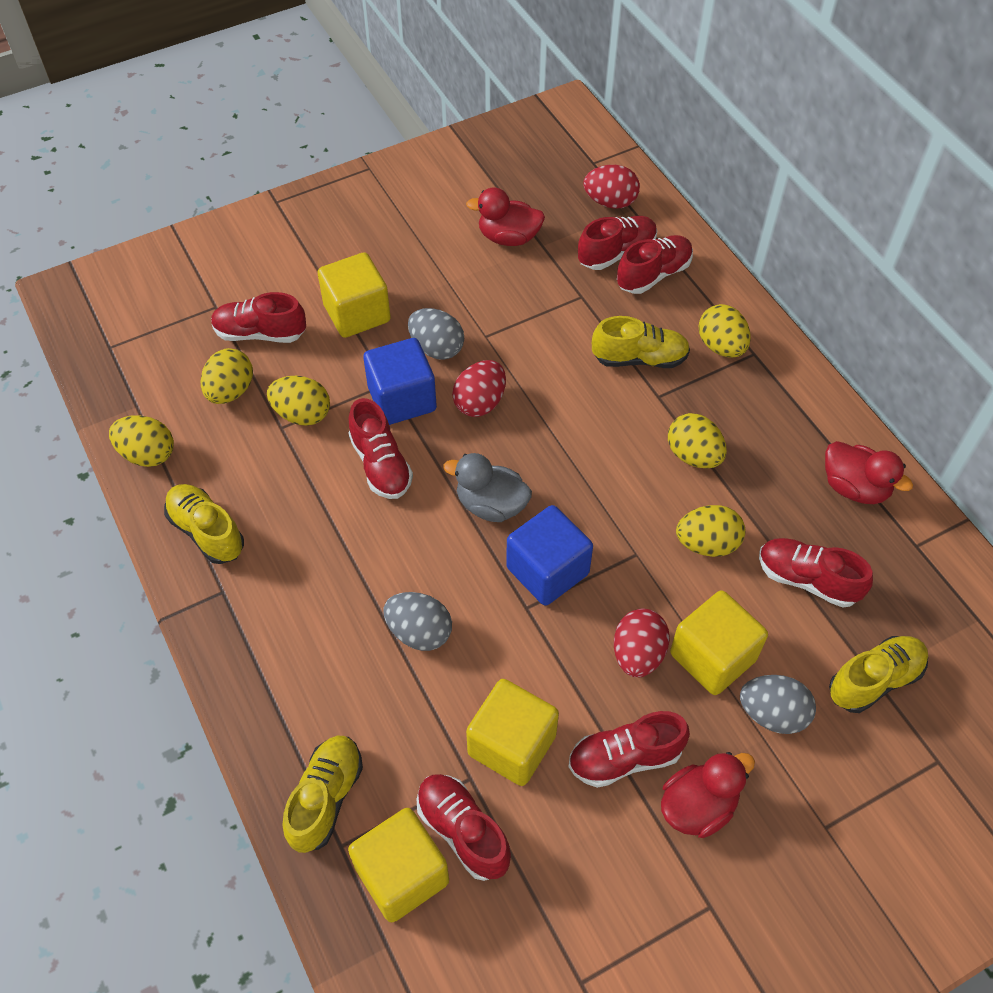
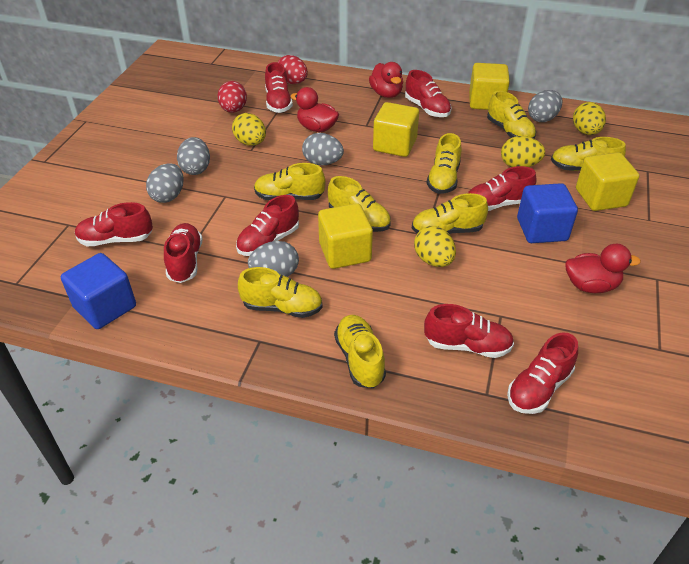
grey duck: [443,453,532,522] = 1 -> none = 0
grey egg: [384,592,452,651] [408,308,464,360] [740,675,816,734] = 3 -> [146,163,184,203] [177,137,210,175] [248,241,299,277] [302,133,344,166] [528,90,563,122] = 5
red egg: [452,360,506,417] [583,165,640,209] [614,609,670,677] = 3 -> [217,81,247,113] [278,55,308,84] = 2
red shoe: [211,292,306,343] [349,398,413,499] [417,774,511,881] [568,711,690,788] [578,216,657,270] [617,235,693,294] [759,538,873,608] = 7 -> [75,202,153,246] [164,223,203,283] [236,195,299,256] [265,62,293,113] [405,70,452,117] [424,304,514,358] [468,166,536,211] [507,333,578,414] = 8
yellow egg: [109,415,174,467] [200,348,253,404] [267,376,330,426] [668,413,727,468] [676,505,746,557] [699,304,751,358] = 6 -> [232,113,266,146] [414,226,456,267] [501,136,545,167] [573,102,606,135] = 4
yellow shoe: [164,484,244,564] [283,735,363,853] [592,316,690,368] [829,636,928,713] = 4 -> [238,267,323,318] [254,163,326,200] [328,176,391,232] [334,315,386,388] [412,193,488,234] [427,133,461,194] [487,91,536,139] [551,137,626,171] = 8

